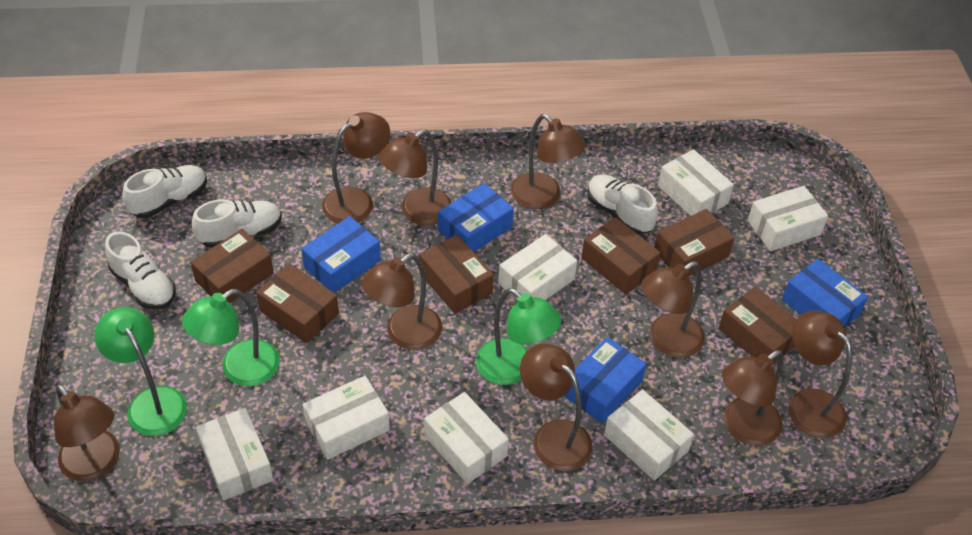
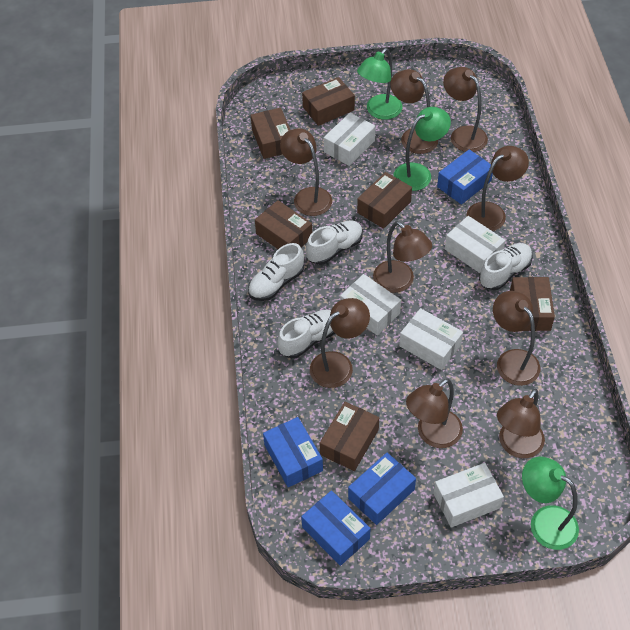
white box: [196,408,273,501] [303,376,390,460] [424,392,509,484] [498,234,577,300] [604,389,694,480] [658,149,734,216] [748,186,828,251] = 7 -> [324,113,375,166] [340,274,401,335] [399,308,463,370] [433,463,504,528] [445,216,506,273] = 5

